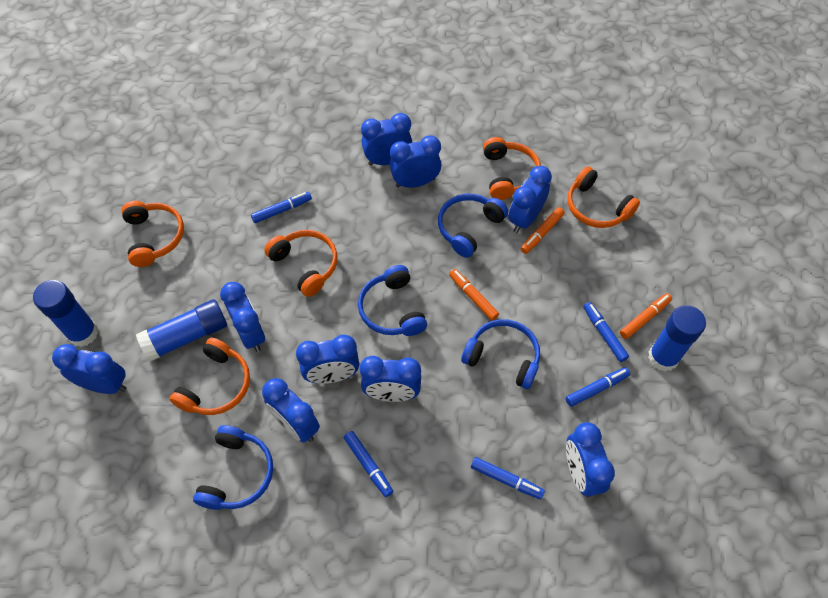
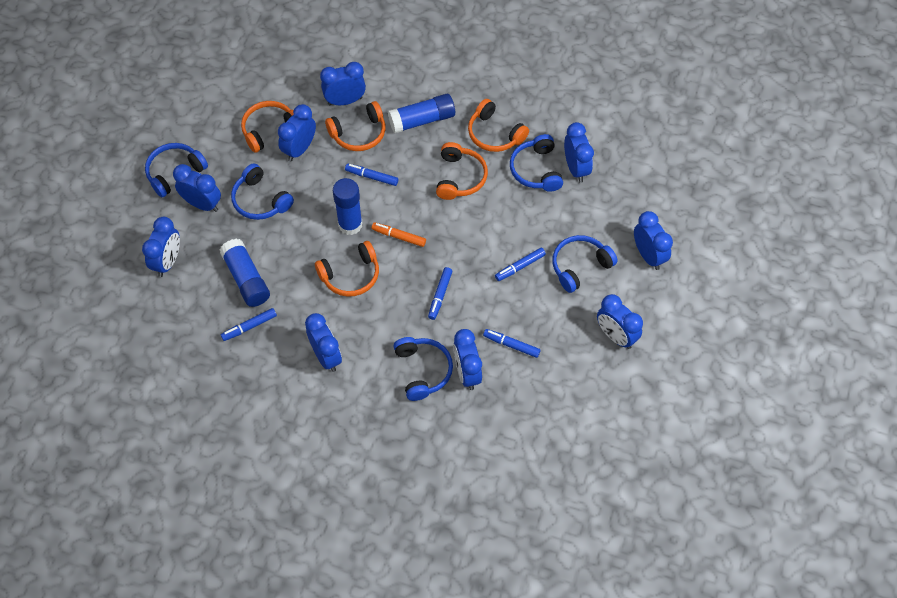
blue headphones: [193,425,273,510] [358,265,427,336] [438,194,508,258] [461,319,540,389] = 4 -> [145,143,208,197] [231,163,294,220] [393,337,453,401] [510,134,563,192] [553,235,618,293] = 5
orange marker: [449,269,499,321] [521,207,565,254] [620,293,672,339] = 3 -> [372,222,426,247] = 1

